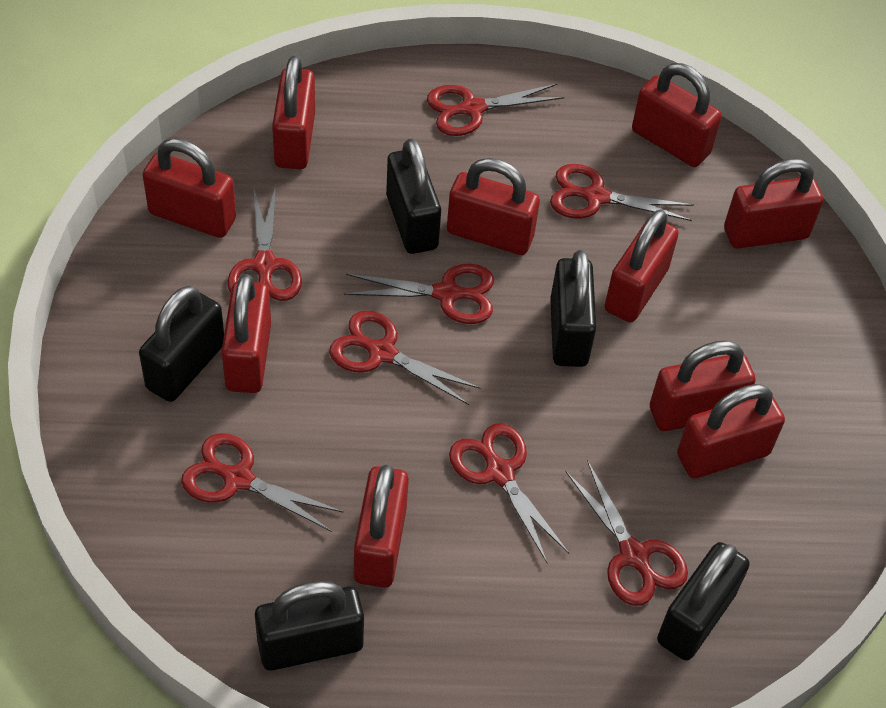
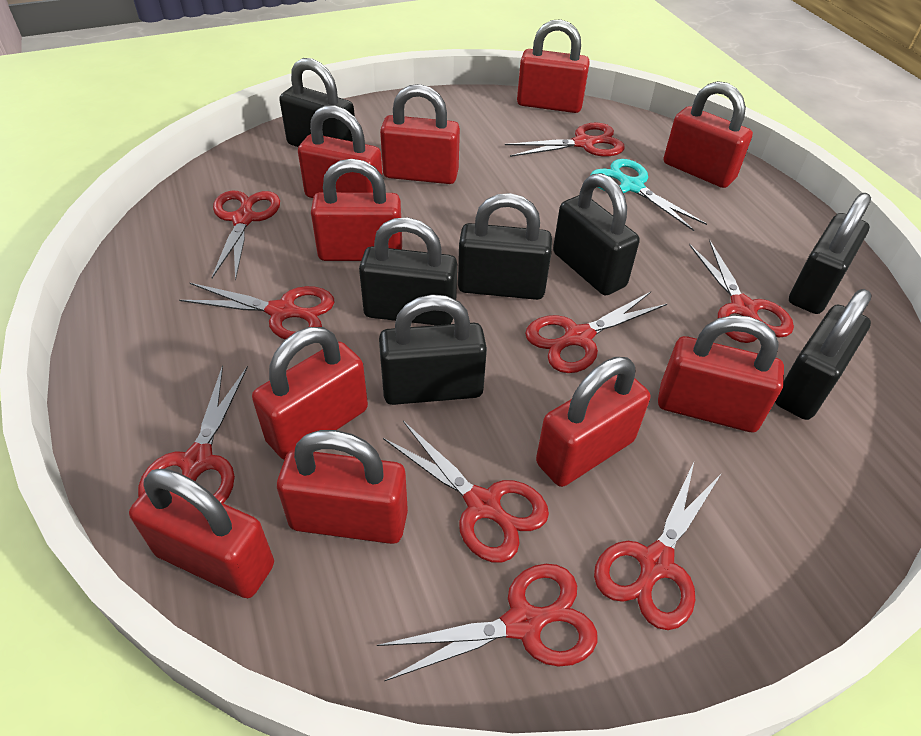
black padlock: [139,286,224,402] [255,581,364,671] [386,138,441,254] [550,250,596,367] [657,542,750,661] = 5 -> [279,58,355,147] [359,217,457,325] [379,294,487,405] [458,193,552,300] [553,173,640,295] [775,289,872,420] [789,193,871,314] = 7
red scissors: [181,433,344,532] [228,186,302,301] [329,310,481,405] [344,264,494,324] [427,83,565,136] [449,423,569,563] [550,164,694,221] [565,460,688,606] = 8 -> [138,365,248,503] [179,283,335,340] [212,191,280,280] [377,564,597,681] [383,421,549,563] [505,122,625,157] [525,292,667,373] [594,462,722,630] [689,240,794,343] = 9
turquoise scissors: none = 0 -> [590,159,707,231] = 1

